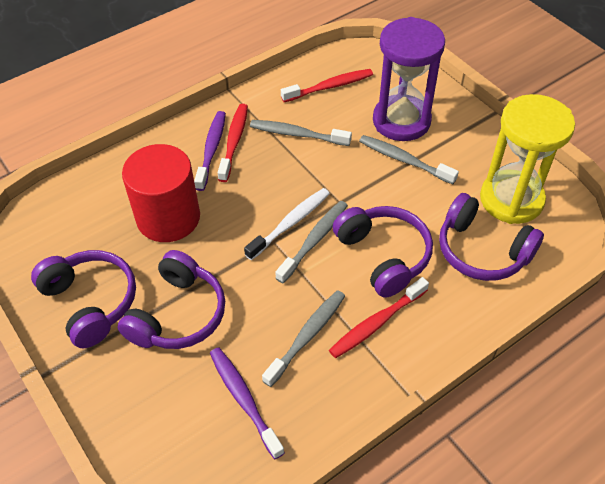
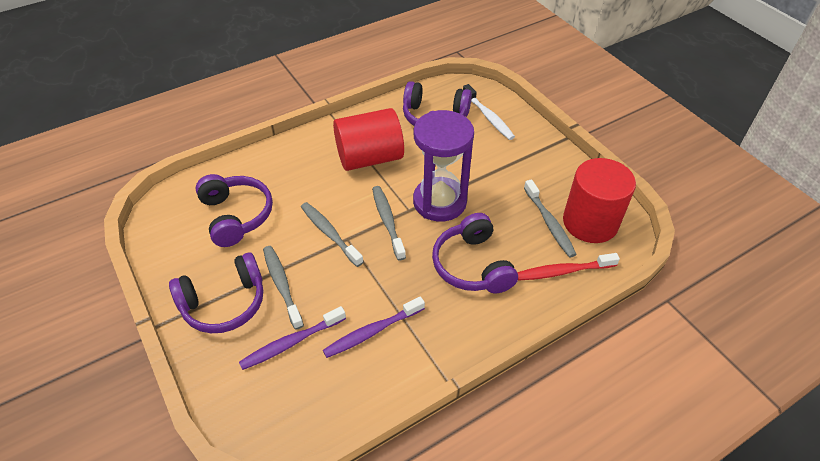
red cylinder: [122,144,200,242] = 1 -> [333,108,404,171] [563,158,636,243] = 2
red toothbrush: [217,104,248,182] [281,69,373,102] [329,277,429,358] = 3 -> [517,253,620,281] = 1
yellow hourglass: [480,94,575,224] = 1 -> none = 0

